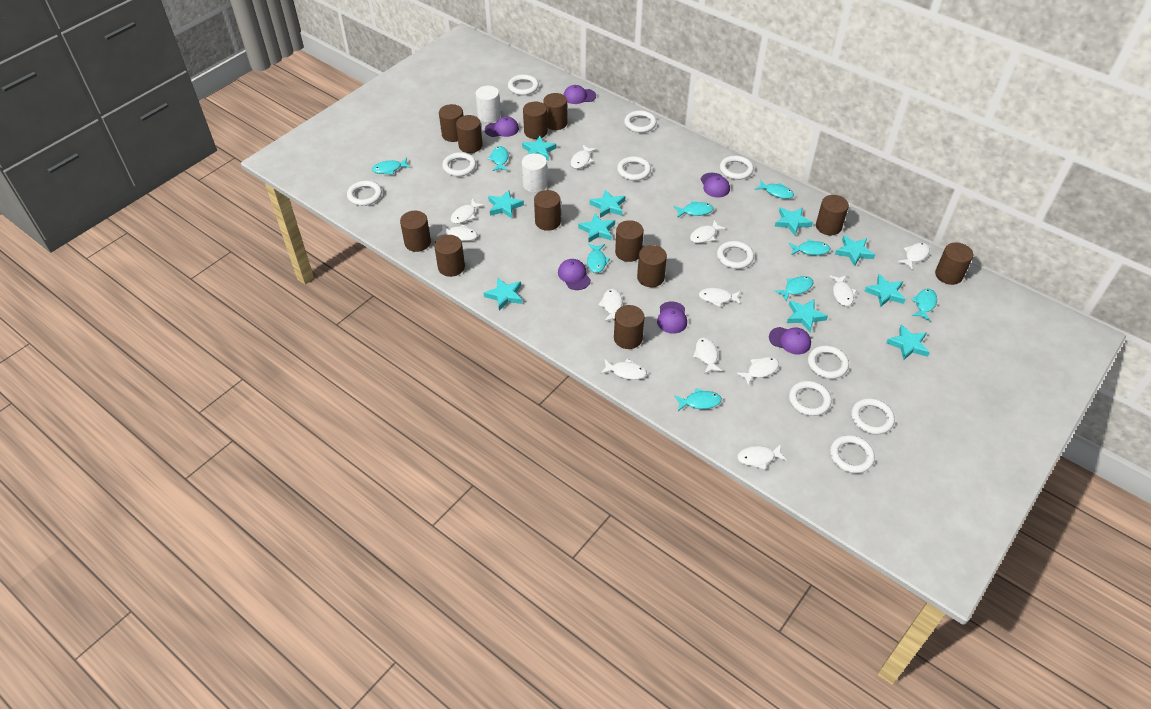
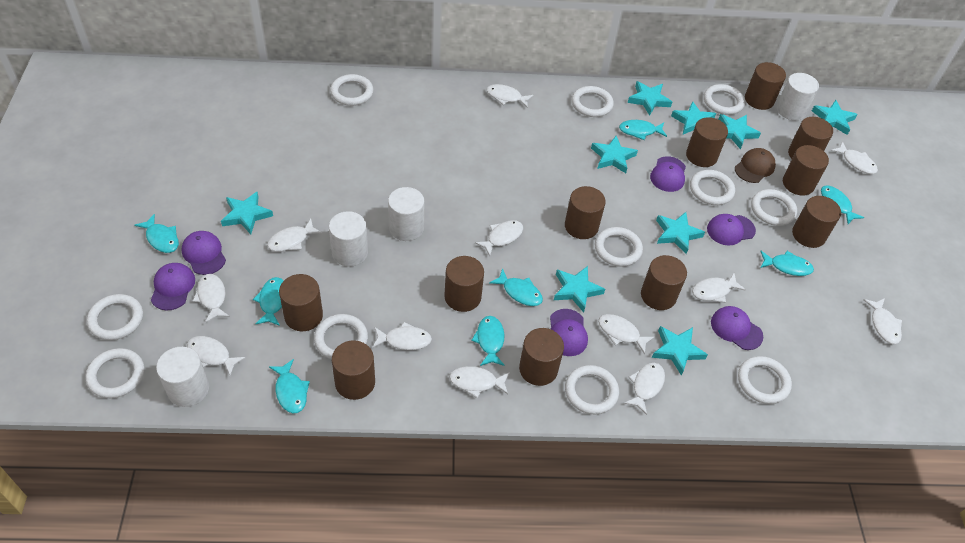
brown cap: none = 0 -> [735,148,776,183] = 1
brown cylinder: [400,211,431,252] [434,235,465,277] [439,104,464,142] [456,115,483,153] [523,102,548,139] [534,190,561,231] [543,93,567,130] [614,305,644,349] [615,220,644,262] [637,245,667,287] [816,195,849,235] [935,242,973,285] = 12 -> [279,274,323,332] [332,340,375,400] [445,256,484,312] [519,328,564,386] [565,186,606,239] [641,255,687,310] [686,117,728,167] [745,62,786,110] [783,145,829,196] [788,117,833,159] [792,196,841,248] = 11
turquoise fish: [372,158,410,175] [488,146,509,171] [587,244,610,273] [674,201,714,218] [674,388,722,411] [755,180,794,199] [775,276,813,301] [789,239,830,255] [911,288,937,321] = 9 -> [135,214,179,253] [253,277,284,326] [269,359,310,413] [471,316,505,366] [489,268,543,306] [619,120,667,140] [760,251,814,276] [821,185,864,224] = 8
turquoise star: [484,277,522,311] [488,190,524,218] [522,136,556,161] [578,214,615,242] [589,189,625,218] [775,207,813,236] [787,299,828,332] [835,235,875,267] [864,274,906,307] [886,325,930,361] = 10 -> [221,192,273,234] [554,266,605,312] [591,136,638,173] [628,81,672,116] [652,326,708,376] [656,212,705,254] [671,101,716,134] [718,114,761,150] [812,100,858,135] = 9
white cylinder: [476,86,501,123] [522,153,548,193] = 2 -> [156,347,209,407] [329,211,368,267] [388,187,424,241] [776,73,819,120] = 4

